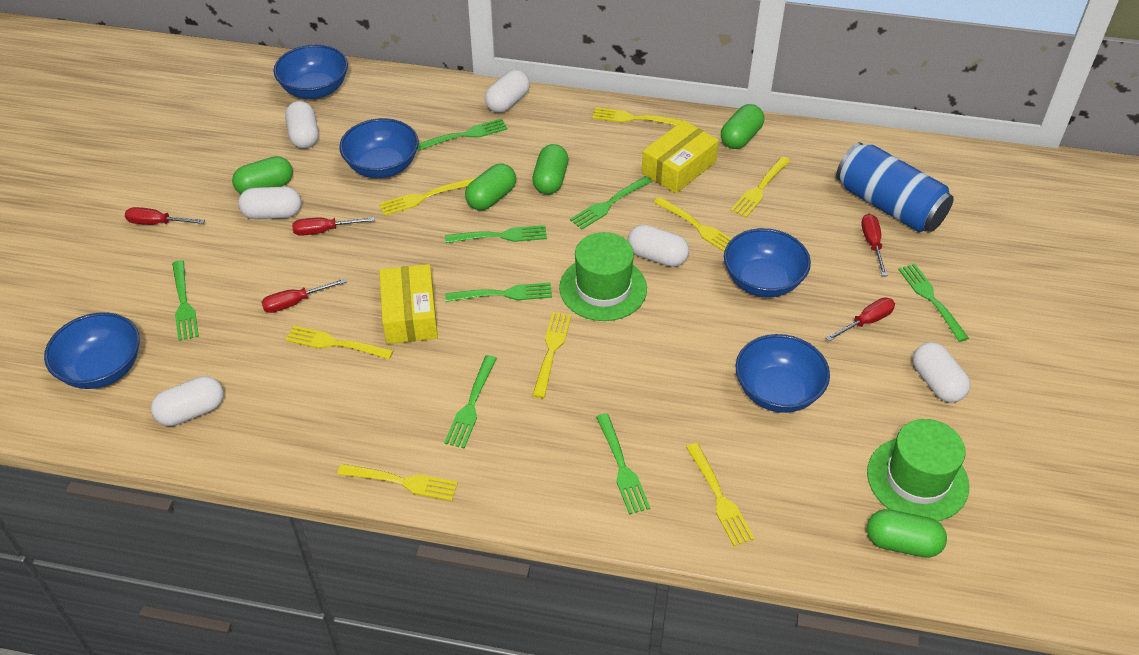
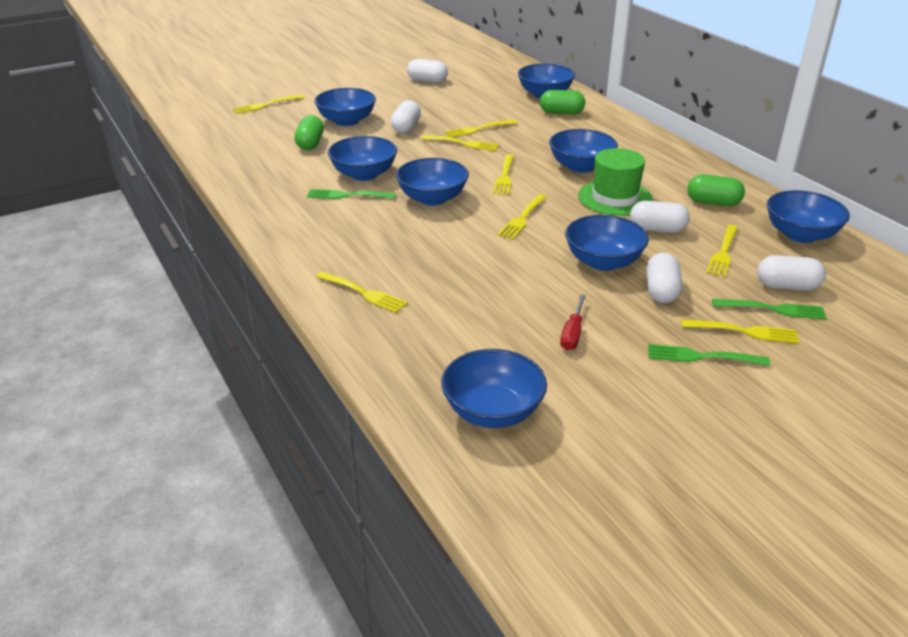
blue bowl: [44,312,140,389] [273,45,348,99] [339,118,419,178] [724,228,811,297] [736,334,830,413] = 5 -> [314,88,376,126] [328,136,397,181] [396,158,469,206] [441,349,547,428] [518,64,575,98] [549,129,618,173] [565,215,649,271] [767,190,850,243] = 8
blue can: [836,142,954,232] = 1 -> none = 0
green capsule: [232,156,293,194] [465,163,516,210] [532,144,568,194] [721,104,764,149] [867,509,947,558] = 5 -> [294,115,324,150] [540,90,585,114] [687,174,745,206] = 3
green fork: [172,260,199,341] [417,118,508,151] [444,355,497,448] [445,225,547,243] [445,282,552,302] [570,176,652,229] [596,413,650,514] [898,264,969,342] = 8 -> [307,189,396,199] [648,344,770,366] [712,299,826,319] = 3
green hat: [559,232,647,321] [867,419,969,521] = 2 -> [578,148,653,216] = 1
red screwdriver: [125,207,205,225] [261,278,346,313] [292,217,374,236] [826,297,895,341] [861,214,887,276] = 5 -> [560,294,586,350] = 1
white capsule: [151,376,224,426] [238,187,301,219] [285,101,318,149] [485,70,530,113] [628,225,689,267] [913,342,970,402] = 6 -> [391,100,421,134] [407,59,448,83] [630,201,690,233] [646,252,682,303] [757,255,826,291] = 5
yellow box: [379,264,438,344] [641,120,719,193] = 2 -> none = 0

